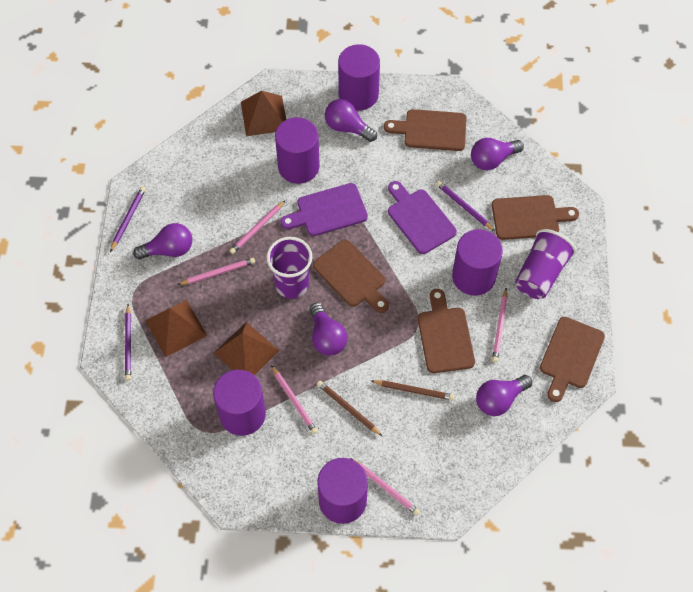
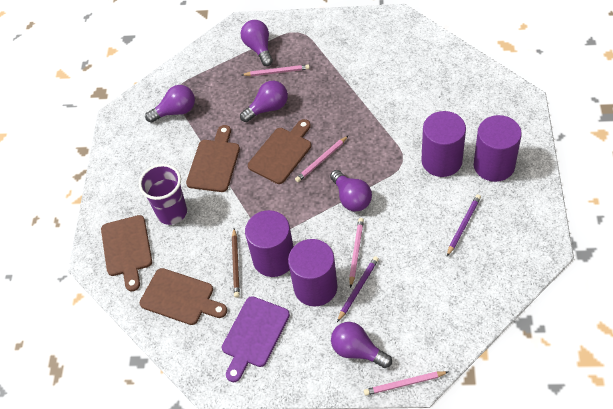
brown cutting board: [313,239,389,313] [384,109,467,151] [418,289,475,373] [492,195,579,240] [540,317,605,402] = 5 -> [101,215,152,291] [140,268,227,325] [186,125,240,192] [248,119,311,184] = 4
brown pencil: [317,381,382,436] [371,380,455,400] = 2 -> [232,228,240,298] = 1
brown pyramid: [145,300,207,357] [214,322,279,375] [241,91,286,136] = 3 -> none = 0
pink pencil: [178,258,255,285] [229,201,285,254] [271,365,318,434] [350,458,420,515] [492,288,508,362] = 5 -> [242,65,310,76] [295,136,348,182] [349,218,364,288] [364,371,448,395] = 4
purple cup: [267,237,312,299] [515,229,576,299] = 2 -> [139,164,187,225] = 1
purple cutting board: [281,183,368,236] [388,181,457,254] = 2 -> [222,296,290,382] = 1
purple cylinder: [213,370,266,436] [275,117,320,184] [317,458,368,524] [338,44,380,110] [452,229,503,296] = 5 -> [245,210,294,277] [288,239,338,307] [421,111,466,177] [474,115,522,182] = 4
purple pencil: [110,187,146,252] [125,304,131,380] [436,181,495,231] = 3 -> [337,256,379,322] [447,194,481,256] = 2

